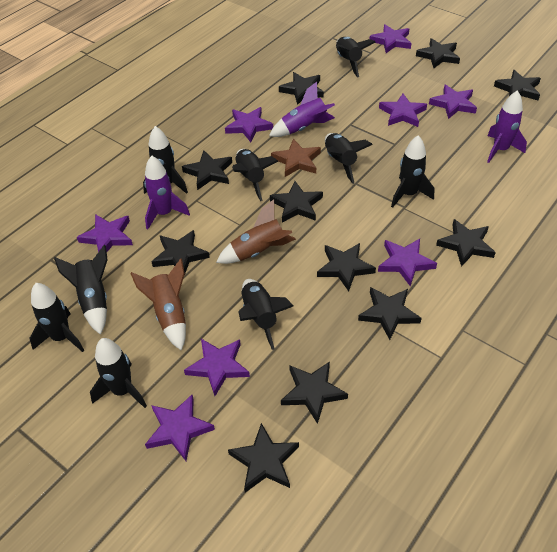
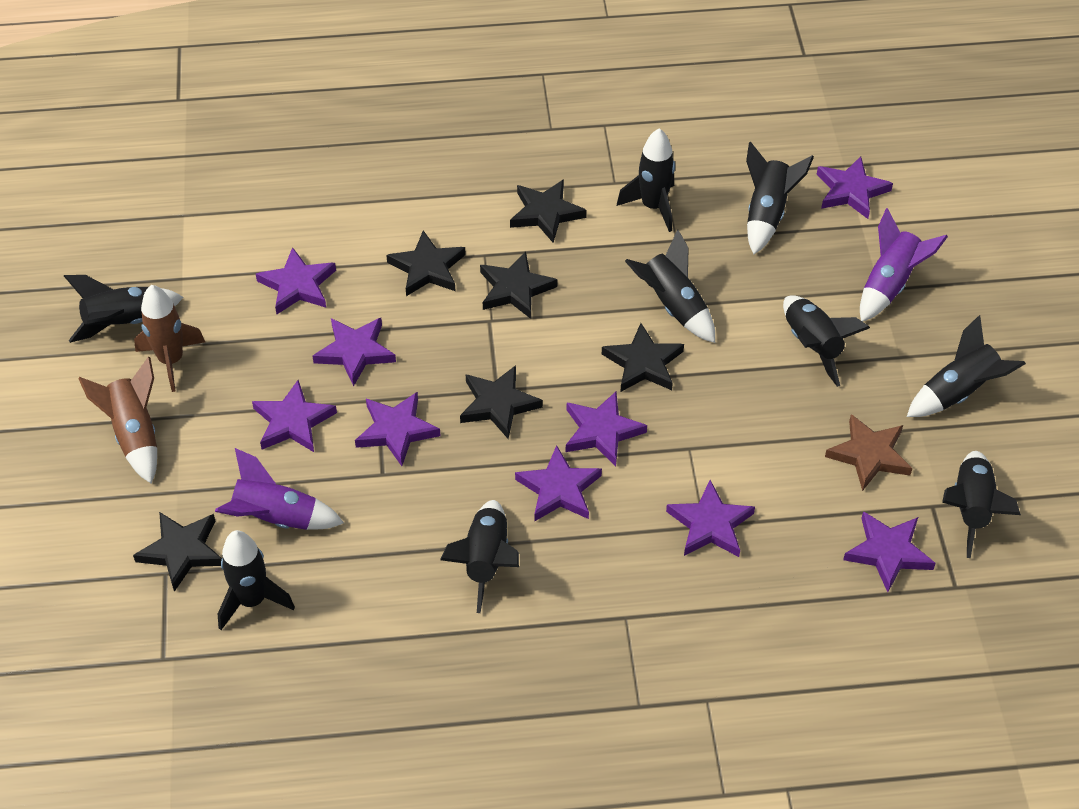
black star: [151,230,210,276] [182,150,232,190] [228,423,299,493] [270,181,323,223] [279,72,324,105] [281,362,348,424] [317,243,376,291] [358,287,422,340] [416,38,460,68] [436,219,496,267] [494,70,541,100] = 11 -> [133,512,222,592] [386,230,466,296] [460,365,543,439] [480,251,557,319] [510,179,587,243] [602,323,684,392] = 6
purple rocket: [144,156,190,230] [269,82,335,137] [487,90,527,163] = 3 -> [215,448,344,530] [860,208,948,322] = 2
purple star: [77,214,133,252] [145,395,215,461] [184,339,250,396] [225,107,273,142] [370,24,412,53] [378,239,437,286] [379,93,427,127] [429,85,477,119] = 8 -> [252,380,337,452] [256,247,336,314] [312,318,396,386] [355,392,441,466] [515,445,602,522] [566,392,647,467] [666,480,755,557] [817,156,893,219] [843,511,936,592] = 9

